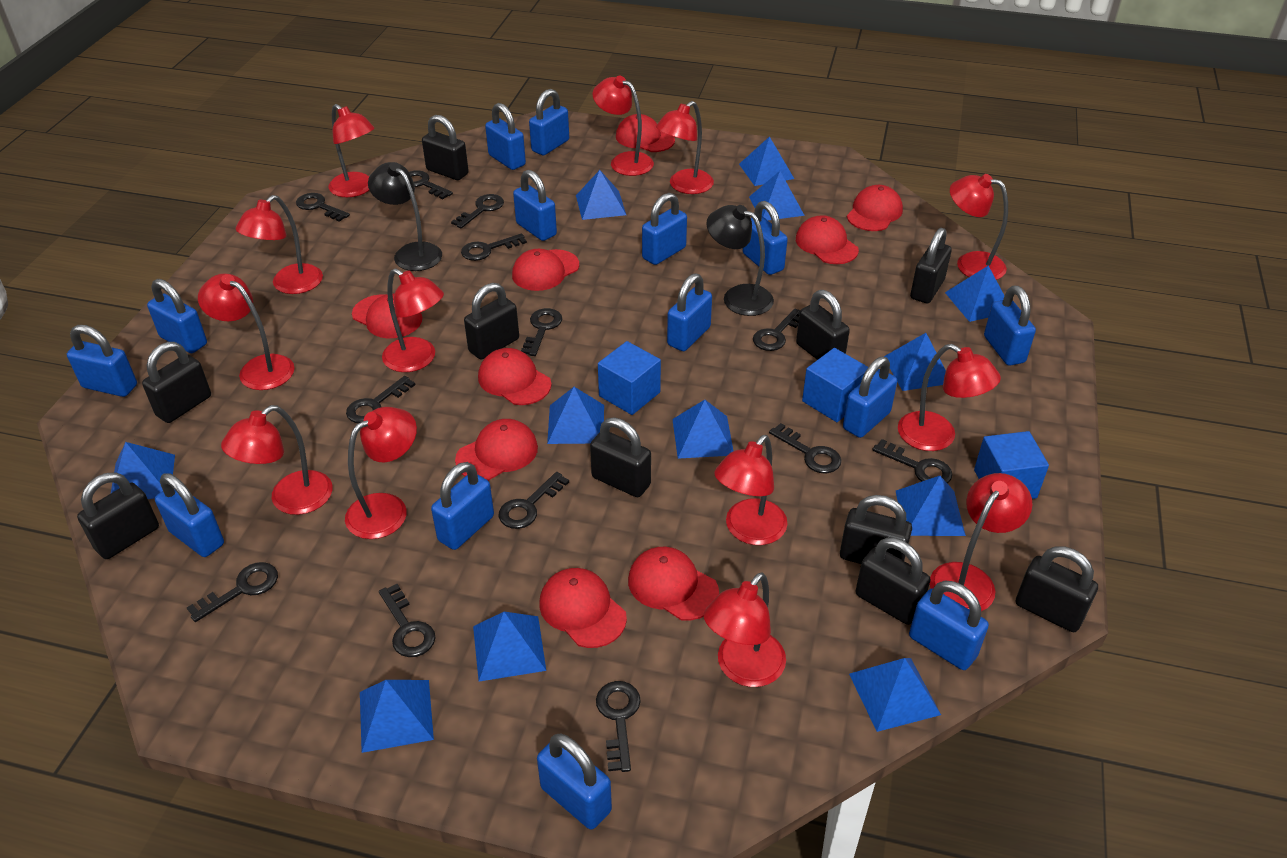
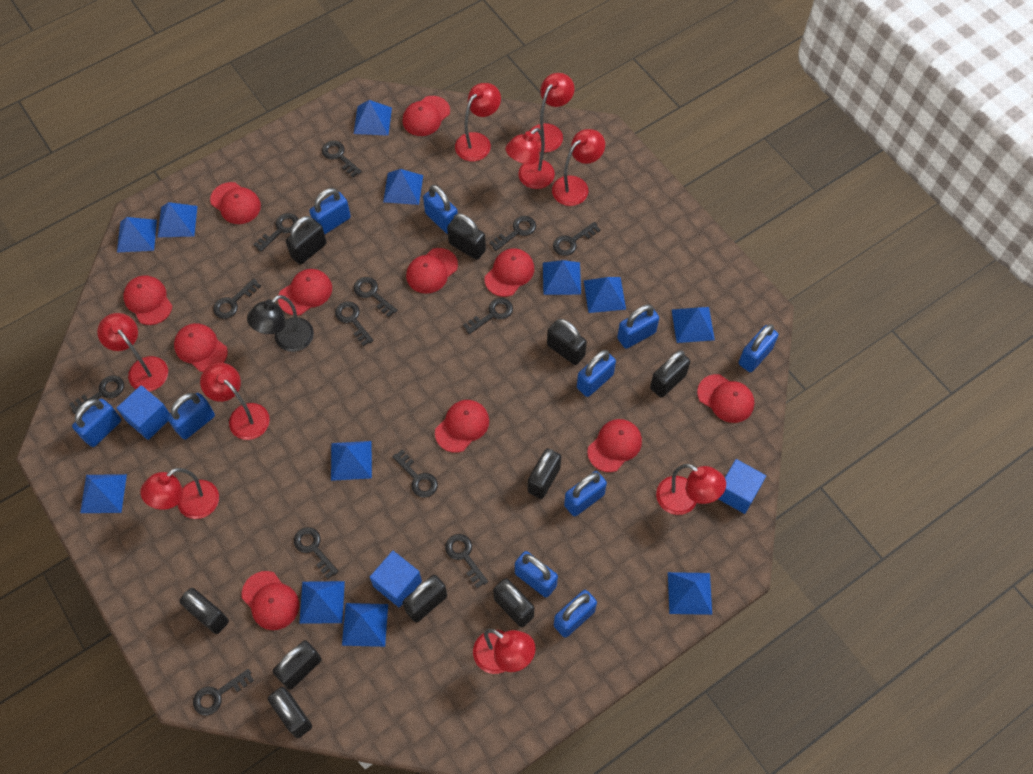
black lamp: [368,162,442,271] [706,205,774,316] = 2 -> [247,295,314,352] = 1
blue padlock: [67,325,137,397] [147,279,207,353] [155,473,224,557] [431,462,494,550] [485,103,526,170] [513,170,557,241] [529,89,569,155] [537,734,612,830] [642,193,687,265] [667,273,712,351] [743,201,788,275] [843,357,897,438] [909,581,989,670] [984,286,1036,366] = 14 -> [72,399,121,447] [167,393,215,440] [309,188,351,234] [423,185,458,234] [515,551,558,597] [554,590,597,638] [564,471,607,517] [577,350,616,397] [617,304,659,349] [739,324,779,372] = 10
red cap: [352,294,423,338] [455,419,538,481] [478,348,552,405] [512,249,579,291] [539,568,627,648] [616,114,675,152] [628,547,719,621] [796,215,859,264] [847,185,903,231] = 9 -> [123,275,172,325] [174,323,228,372] [210,182,261,224] [242,571,299,630] [278,269,332,315] [403,96,450,136] [406,248,458,294] [435,400,489,453] [485,248,534,297] [587,419,642,472] [697,374,754,423] = 11
red lamp: [198,273,295,390] [221,405,333,515] [235,195,323,294] [329,104,375,197] [345,407,417,539] [382,268,444,372] [593,76,654,176] [656,101,714,194] [704,572,786,687] [714,435,788,545] [898,344,1001,451] [930,473,1032,611] [950,174,1008,280] = 13 -> [97,313,168,392] [140,468,219,519] [200,363,270,440] [455,83,501,161] [473,629,536,674] [506,128,555,189] [529,73,574,152] [552,129,605,206] [656,464,726,515] = 9

